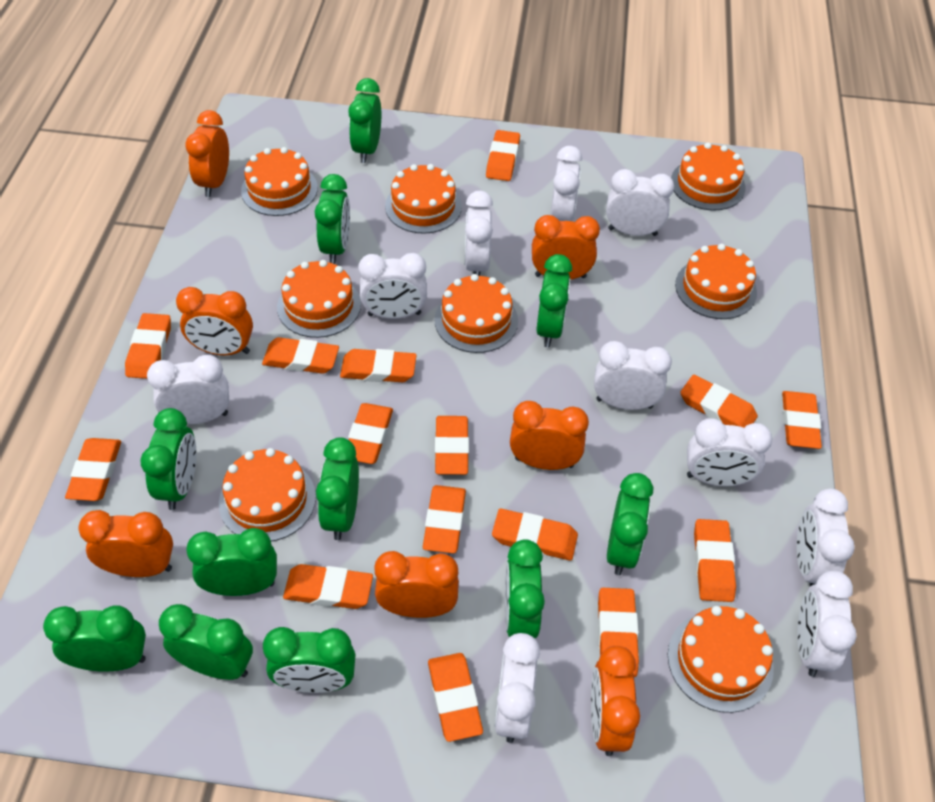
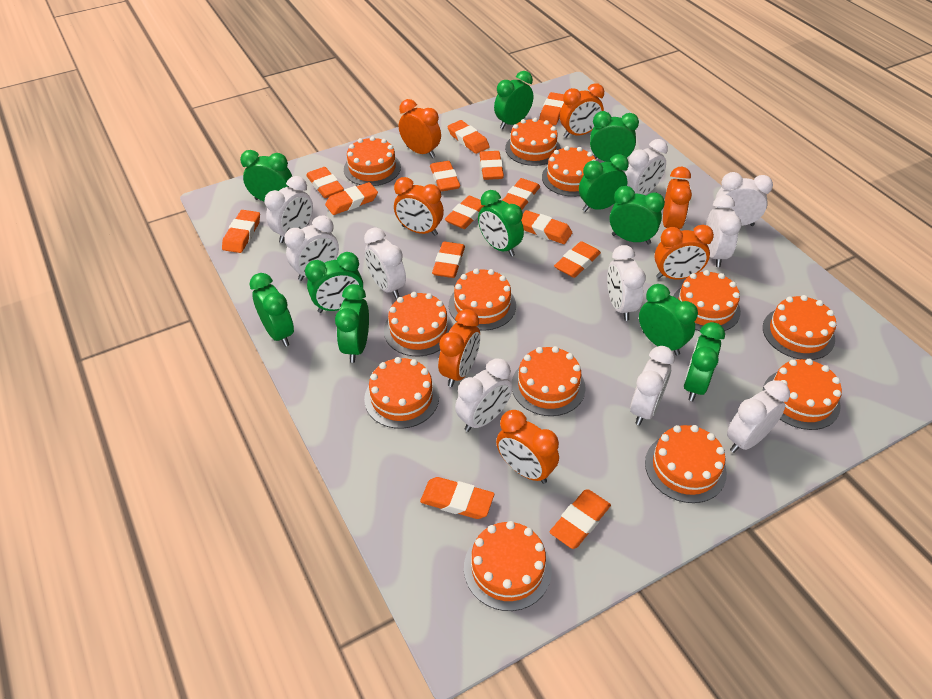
orange cake: [219,448,316,541] [241,147,318,216] [277,260,361,338] [385,164,462,234] [434,274,518,353] [668,606,774,713] [671,143,746,210] [675,244,757,319] = 8 -> [344,136,401,186] [364,357,439,429] [384,292,453,356] [449,268,516,331] [464,521,552,611] [505,118,561,166] [512,346,586,416] [542,146,596,197] [645,425,727,503] [673,270,741,331] [763,295,836,360] [763,359,842,430] = 12
orange eraser: [65,438,121,501] [125,313,171,379] [262,337,339,374] [283,564,373,609] [340,349,416,382] [348,403,393,464] [423,485,466,553] [428,653,483,742] [435,416,469,475] [486,130,520,181] [492,509,578,561] [598,588,639,677] [680,374,758,428] [694,519,736,602] [782,391,822,449] = 15 -> [222,210,260,253] [306,167,344,198] [325,182,378,215] [420,477,494,519] [430,161,460,192] [432,242,465,278] [444,196,485,229] [447,120,490,154] [480,151,504,180] [502,178,540,210] [521,210,572,244] [539,92,564,125] [550,489,611,549] [554,241,601,278] = 14

